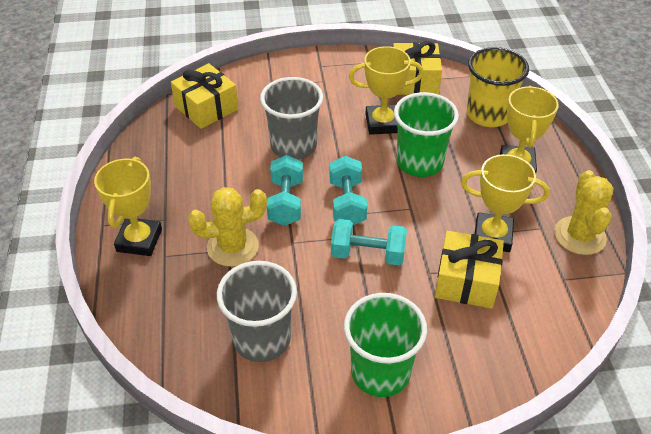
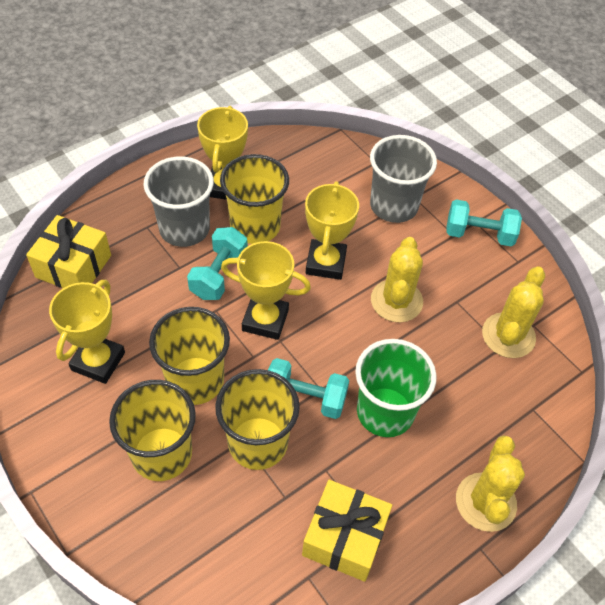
green cup: [344,293,427,397] [394,92,459,177] = 2 -> [355,339,437,437] = 1
yellow cactus: [188,187,267,267] [554,170,614,255] = 2 -> [371,237,423,323] [456,435,525,532] [482,266,545,358] = 3
yellow cup: [467,47,529,127] = 1 -> [109,380,196,481] [149,307,230,405] [215,369,300,470] [220,154,289,244] = 4
yellow gift: [171,63,239,129] [393,41,442,95] [435,231,504,309] = 3 -> [26,215,111,288] [302,480,392,582] = 2

